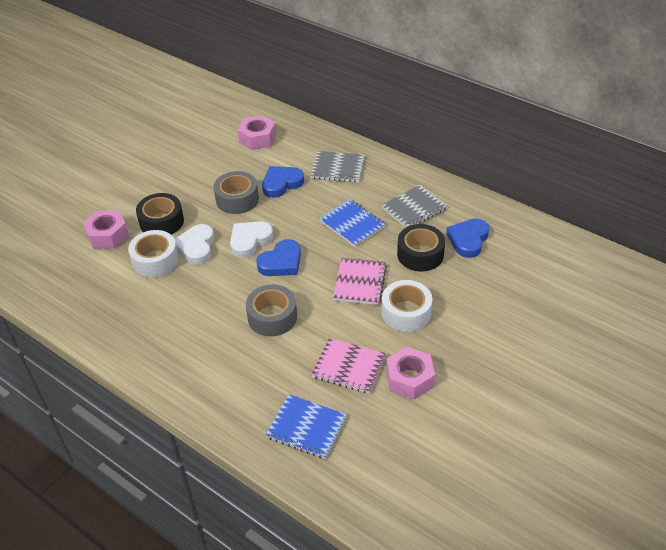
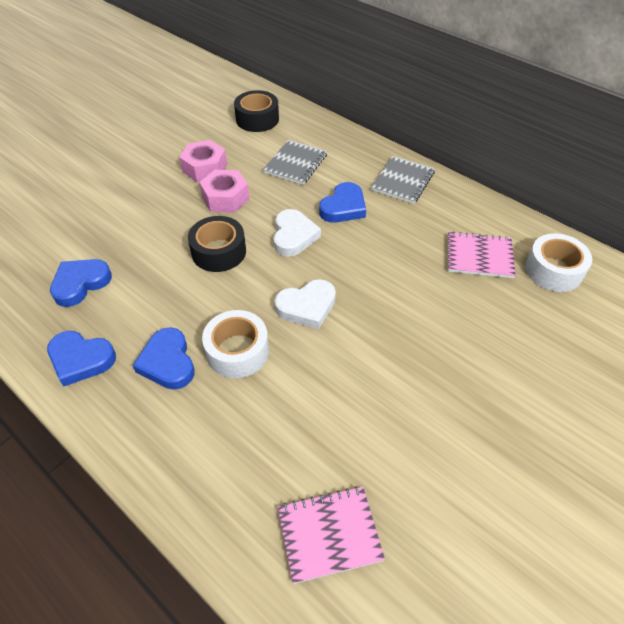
blue heart: [256,239,301,276] [262,166,304,198] [446,218,489,258] = 3 -> [47,331,116,386] [50,259,112,307] [132,327,195,390] [319,182,366,223] = 4
blue notebook: [266,394,347,459] [319,199,386,247] = 2 -> none = 0
grey tape: [214,171,259,214] [246,284,297,336] = 2 -> none = 0
pink nut: [83,210,129,249] [238,115,276,150] [386,347,435,400] = 3 -> [179,140,227,182] [199,170,249,213] = 2

